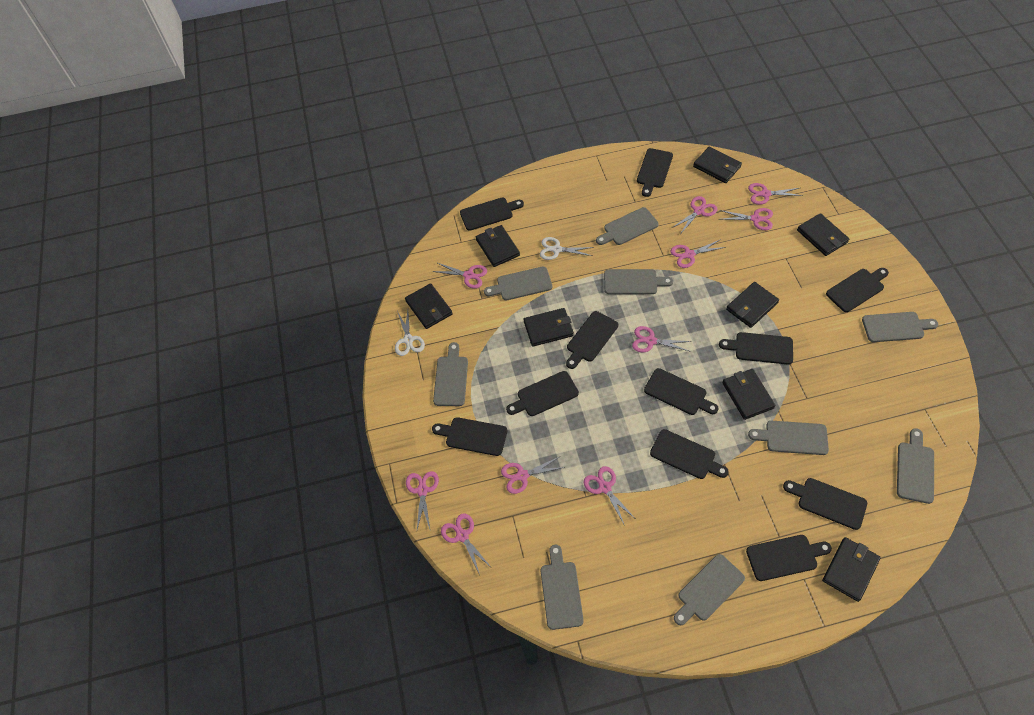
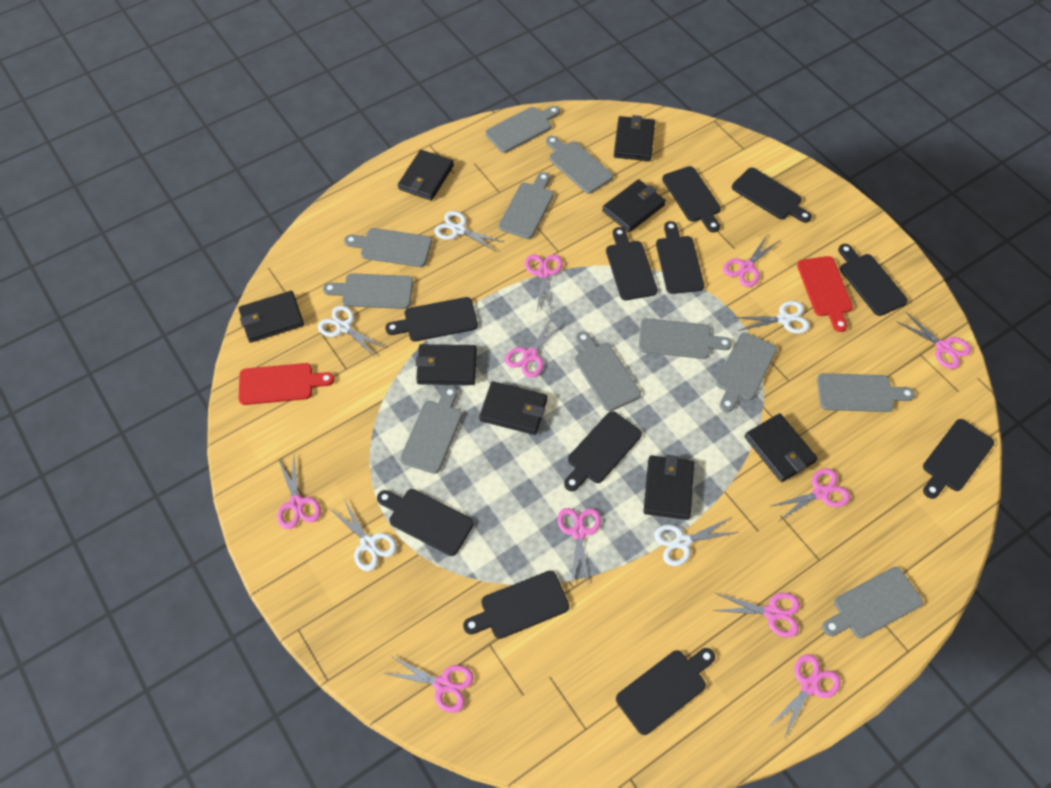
grey cutting board: [433,342,468,406] [484,266,552,300] [541,545,584,630] [596,207,659,245] [604,269,673,294] [674,554,745,625] [748,421,829,455] [862,312,938,342] [897,428,934,504] = 9 -> [323,273,413,309] [344,228,432,267] [400,386,462,474] [486,106,560,153] [499,172,554,239] [546,136,613,194] [575,331,641,411] [639,318,732,359] [716,333,777,412] [817,373,915,412] [822,567,923,638] = 11
red cutting board: none = 0 -> [239,363,334,405] [797,256,853,332] = 2
white scissors: [395,310,425,356] [540,237,594,260] = 2 -> [318,305,386,358] [331,499,397,571] [434,211,503,252] [654,517,739,566] [734,301,810,334] = 5

